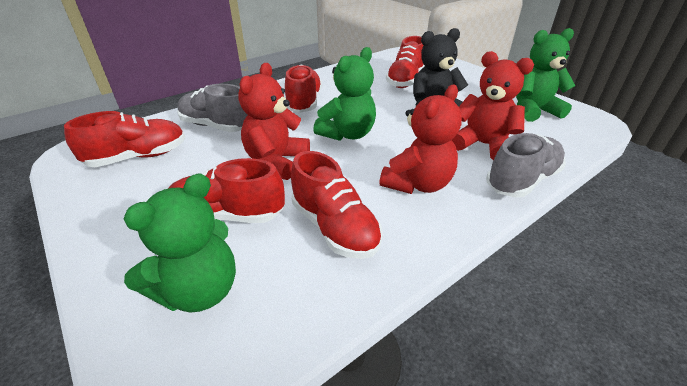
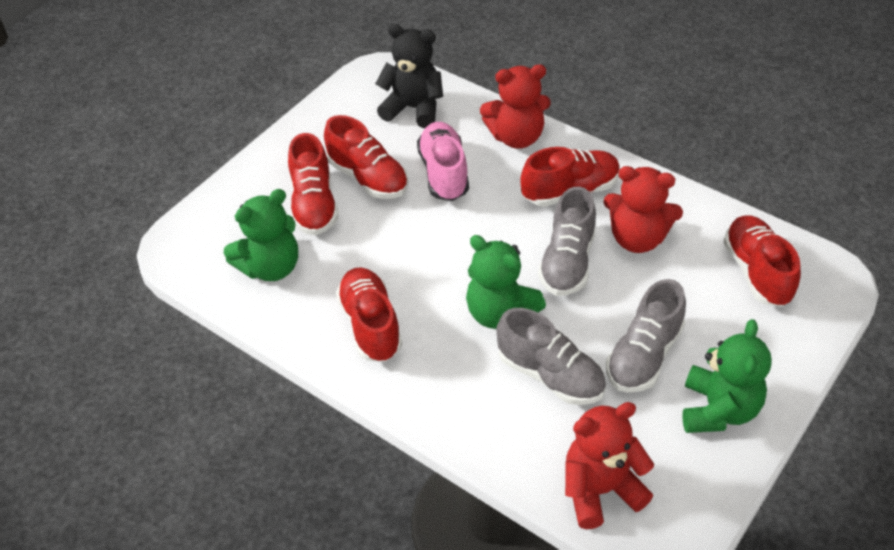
grey shoe: [177,84,247,132] [486,133,566,197] = 2 -> [496,308,606,405] [538,187,596,296] [606,279,686,393] = 3
pink shoe: none = 0 -> [417,122,469,201] = 1

